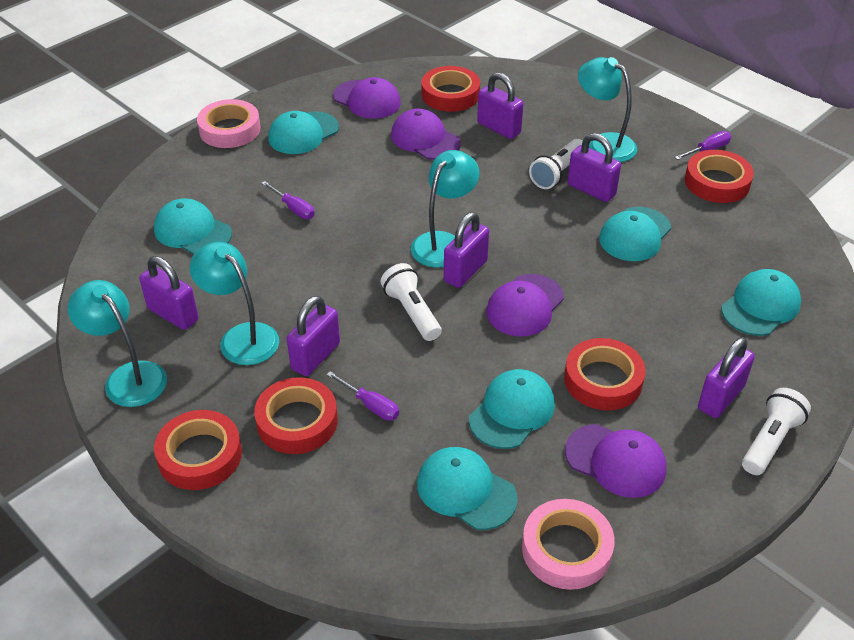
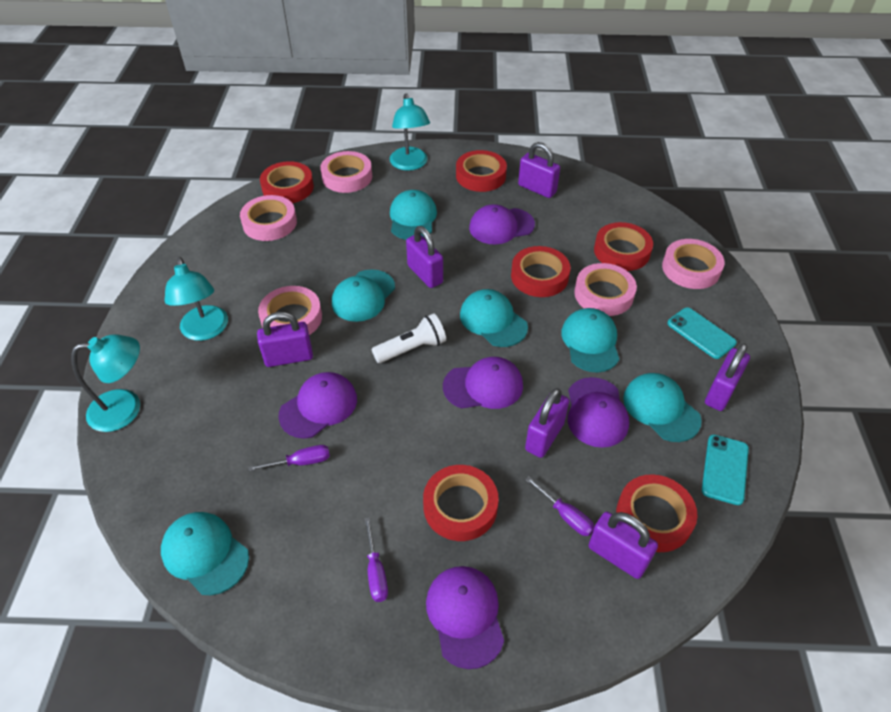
pink tape: [197,99,261,148] [522,499,615,590] = 2 -> [240,195,297,241] [258,286,322,335] [320,151,372,193] [574,263,637,316] [662,239,725,289] = 5
purple cap: [333,77,401,119] [391,109,461,160] [486,274,564,336] [565,424,667,498] = 4 -> [278,372,357,439] [426,566,504,669] [443,357,523,409] [469,204,535,245] [568,377,629,448] = 5
red tape: [154,410,242,490] [254,377,338,454] [421,66,480,112] [564,338,645,410] [685,150,754,203] = 5 -> [260,161,314,203] [423,465,499,541] [456,150,507,192] [511,246,570,297] [594,222,653,271] [616,474,697,552] = 6
turquoise lamp: [68,280,167,407] [190,242,279,365] [411,150,480,268] [578,57,637,162] = 4 -> [72,334,140,432] [164,257,228,341] [390,93,430,171] = 3
turquoise phone: none = 0 -> [667,307,737,359] [702,435,749,505] = 2
white flashlight: [380,263,442,341] [529,139,583,189] [742,388,811,475] = 3 -> [372,313,446,363] = 1

